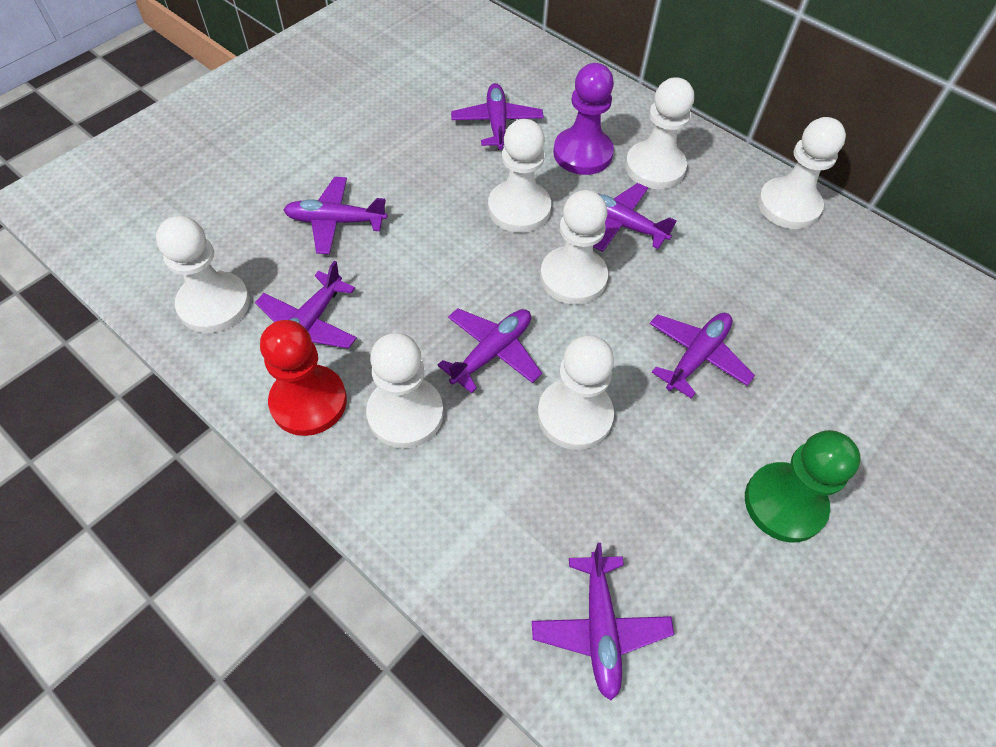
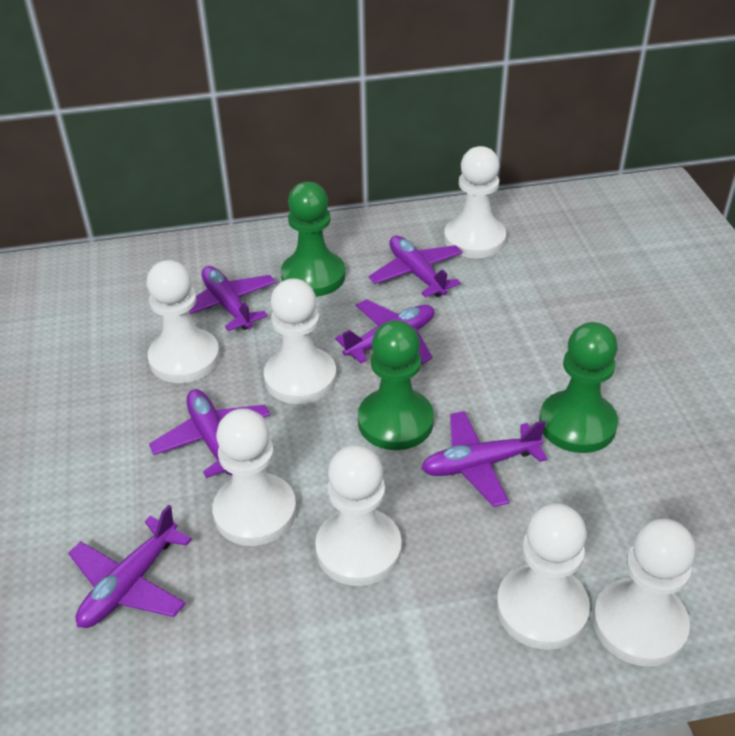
green pawn: [745,430,861,543] = 1 -> [281,182,346,297] [358,320,434,450] [539,322,618,453] = 3
purple pawn: [553,63,614,175] = 1 -> none = 0
purple plane: [255,261,357,349] [283,177,387,254] [438,308,542,393] [451,83,544,150] [532,543,674,700] [593,183,677,252] [650,313,755,399] = 7 -> [68,505,192,628] [149,389,270,478] [189,266,276,331] [335,299,434,364] [368,236,463,297] [421,411,547,507] = 6
red pawn: [260,320,347,436] = 1 -> none = 0

